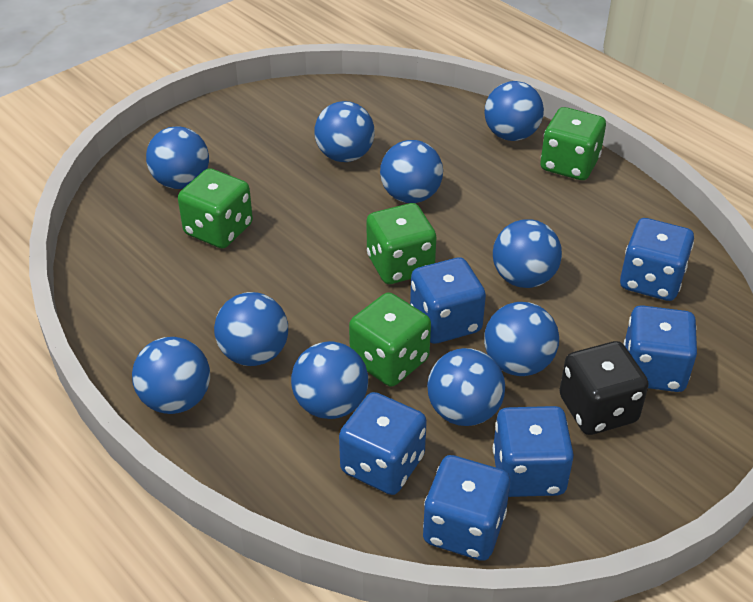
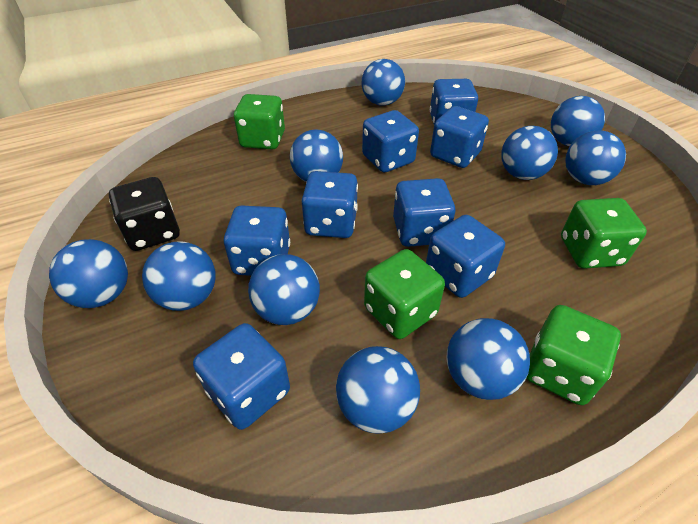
blue dice: [339,392,427,495] [410,257,486,344] [423,455,510,561] [493,406,574,497] [620,218,694,301] [623,305,697,392] = 6 -> [193,323,290,430] [224,205,290,276] [302,171,358,238] [362,110,419,172] [393,178,455,247] [426,215,505,298] [430,79,478,124] [430,106,489,168] = 8

